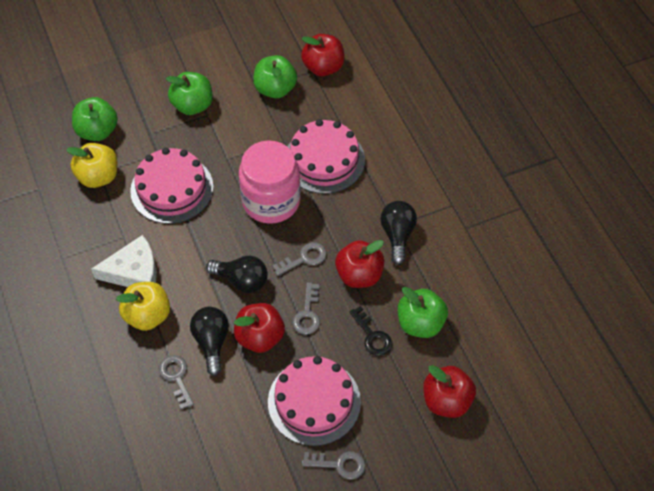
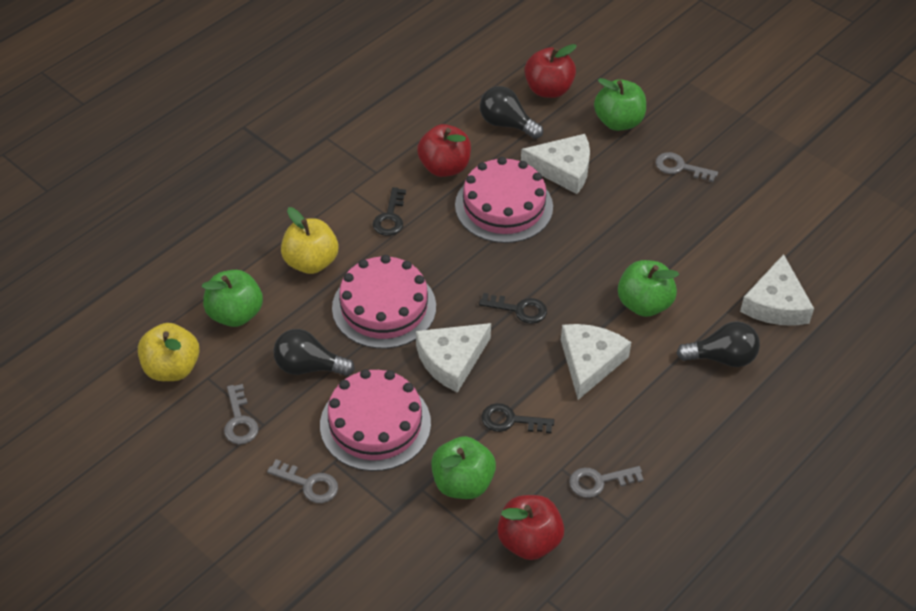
black key: [349,306,392,356] = 1 -> [373,187,406,236] [479,293,547,324] [481,403,554,434] = 3
pink jar: [239,141,301,224] = 1 -> none = 0
red apple: [234,303,285,353] [301,34,345,76] [335,240,384,288] [423,365,476,418] = 4 -> [417,124,471,177] [497,495,564,560] [524,44,577,98] = 3
white cheese: [91,235,157,287] = 1 -> [416,323,491,393] [521,134,590,194] [561,324,631,400] [740,254,814,326] = 4

